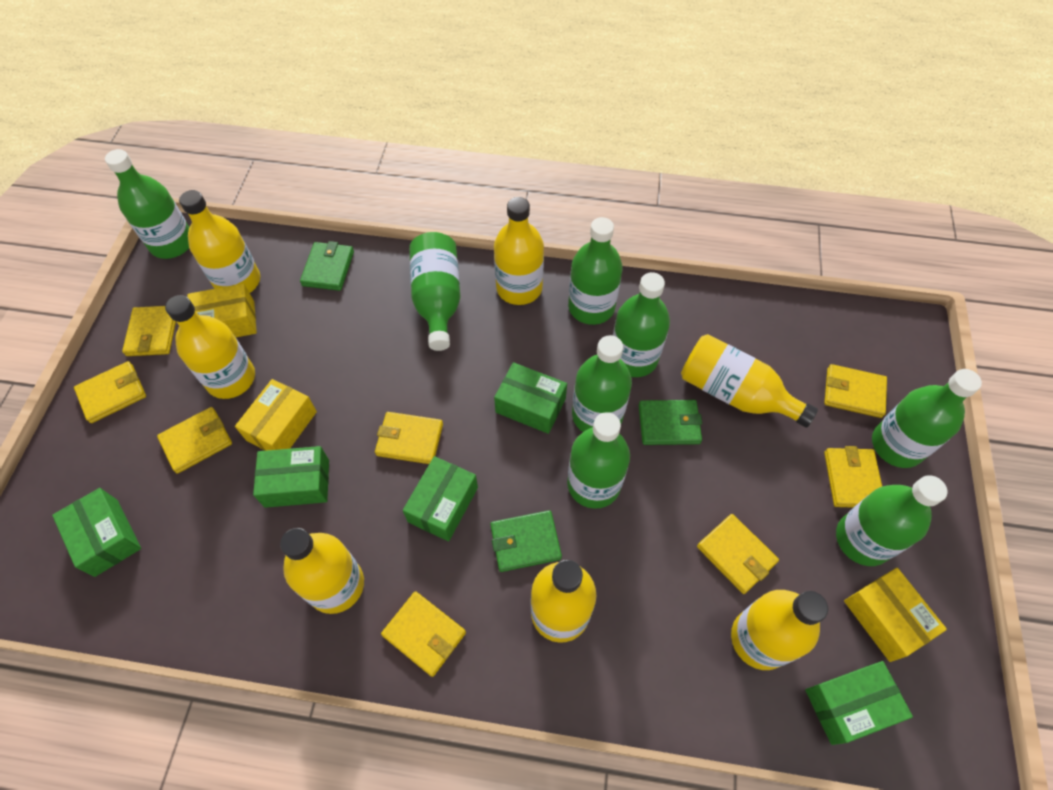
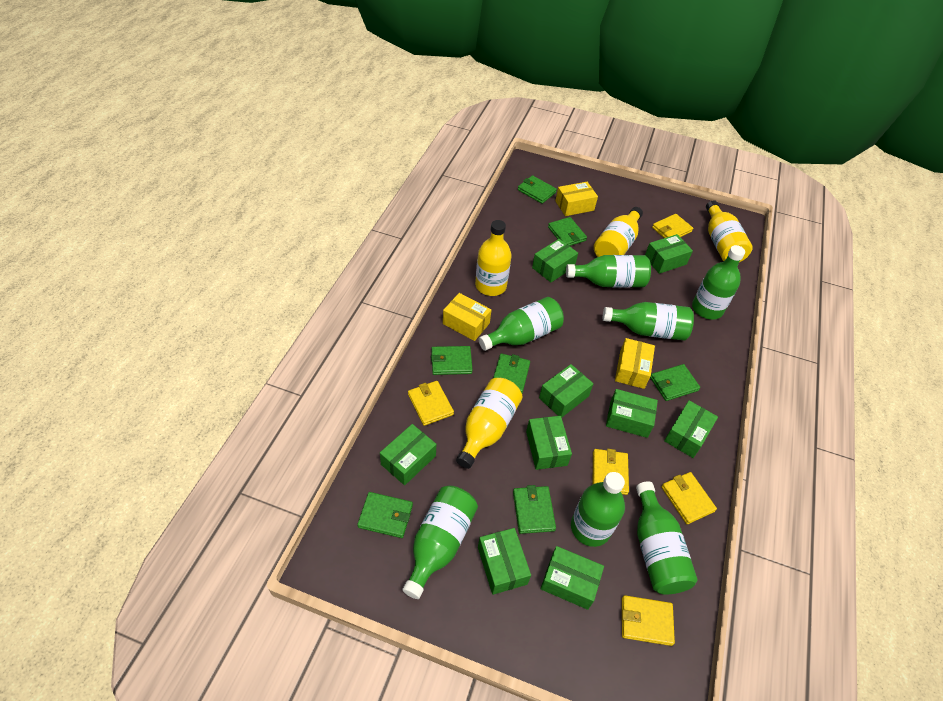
green bottle: [105,149,190,259] [409,232,461,351] [567,412,630,509] [568,217,623,325] [572,335,632,432] [613,272,670,377] [836,475,947,566] [872,369,982,468] = 8 -> [402,486,478,599] [479,297,564,351] [566,255,651,288] [571,472,625,547] [603,302,694,340] [636,481,698,595] [692,245,745,320] = 7
green box: [52,488,141,577] [253,446,329,508] [403,456,478,541] [494,362,567,434] [805,661,913,745] = 5 -> [380,424,436,485] [478,528,531,595] [526,416,572,470] [532,239,578,282] [539,364,594,418] [540,546,604,610] [606,389,658,438] [645,234,693,274] [664,400,718,458] = 9
green wallet: [300,241,354,291] [490,510,562,572] [639,400,702,445] = 3 -> [357,492,413,538] [431,346,473,375] [493,353,530,393] [513,485,556,534] [518,175,557,204] [548,217,587,246] [650,364,700,401] = 7
yellow bottle: [165,295,255,399] [179,190,260,293] [280,528,364,614] [494,197,544,305] [531,560,596,643] [681,334,818,428] [731,590,828,670] = 7 -> [456,378,522,469] [475,220,512,296] [594,207,643,257] [706,200,753,262] = 4
yellow wallet: [74,361,146,423] [122,306,176,356] [157,407,232,474] [375,412,443,464] [381,591,466,677] [697,514,779,594] [824,364,887,418] [824,446,882,508] = 8 -> [408,381,454,426] [593,449,629,495] [622,595,675,646] [652,214,693,238] [661,472,717,524] = 5

